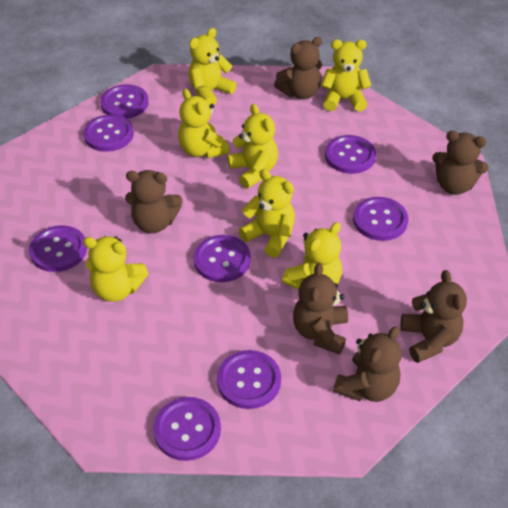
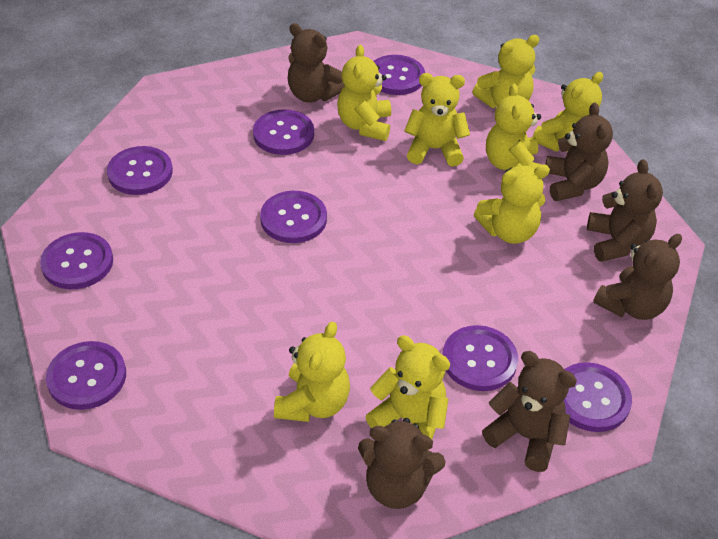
yellow teddy bear: [83,236,149,302] [178,89,229,159] [189,28,237,105] [228,104,278,189] [239,169,295,258] [282,222,342,290] [321,39,371,112] = 7 -> [274,322,350,422] [337,45,391,141] [365,335,450,439] [404,73,470,166] [472,35,540,108] [474,164,550,244] [486,84,541,170] [533,72,603,152] = 8

